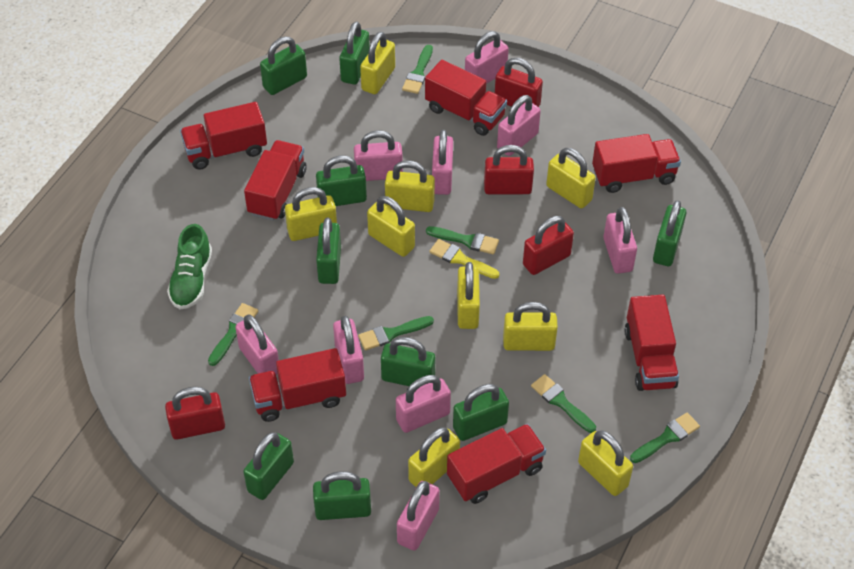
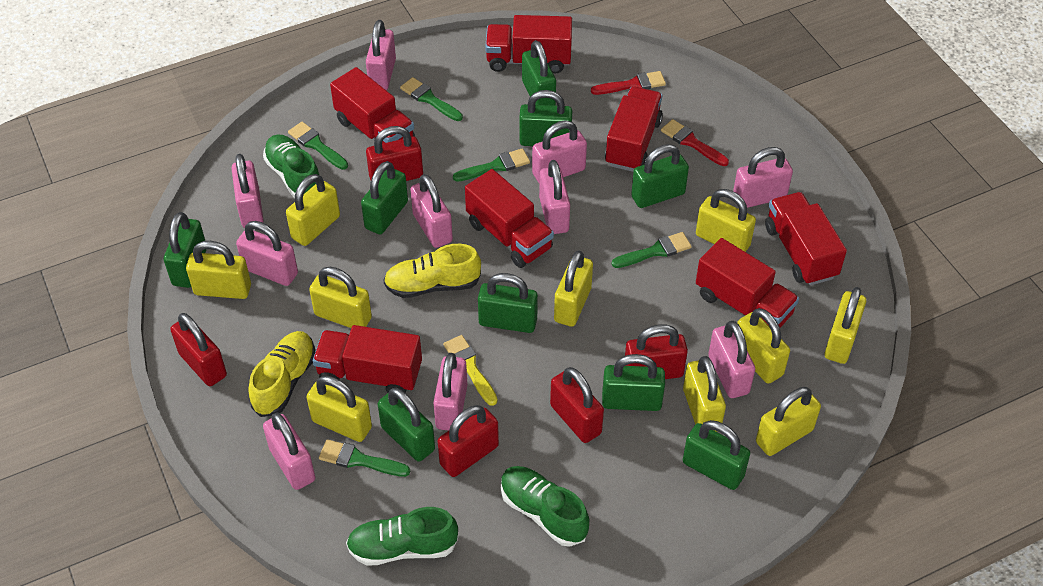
green brush: [208,303,258,366] [358,316,434,351] [402,45,433,94] [426,226,499,254] [531,374,596,433] [630,413,700,463] = 6 -> [288,122,348,170] [319,439,411,477] [400,77,463,121] [453,148,530,182] [611,232,692,268] = 5
green shoe: [167,224,212,310] = 1 -> [263,134,319,198] [346,507,458,566] [501,466,589,547] = 3
pink padlock: [235,314,279,375] [333,316,364,384] [354,130,403,181] [396,375,451,433] [397,481,440,551] [432,130,453,195] [465,31,509,84] [497,95,541,156] [603,207,637,274] = 9 -> [231,154,264,228] [236,221,298,286] [263,413,316,490] [366,20,396,90] [410,174,453,248] [433,353,467,431] [532,120,587,184] [539,160,570,234] [708,321,755,398] [733,147,793,208] = 10
red brush: none = 0 -> [591,71,666,95] [661,119,729,166] = 2
red padlock: [165,387,225,440] [484,145,534,194] [495,58,543,107] [523,216,574,275] = 4 -> [170,313,227,386] [366,126,423,181] [438,405,499,477] [550,367,604,443] [625,324,688,379] = 5
yellow padlock: [285,187,337,241] [360,32,395,94] [367,196,415,257] [385,160,435,212] [408,427,460,487] [457,262,480,329] [503,302,558,351] [546,148,596,208] [578,431,633,496] = 9 -> [186,241,251,299] [286,174,340,246] [306,376,372,442] [309,267,372,328] [554,250,593,327] [683,356,726,432] [696,189,756,252] [737,308,790,384] [756,387,821,456] [825,287,866,364] = 10
yellow shoe: none = 0 -> [248,331,315,417] [383,244,481,298] = 2

